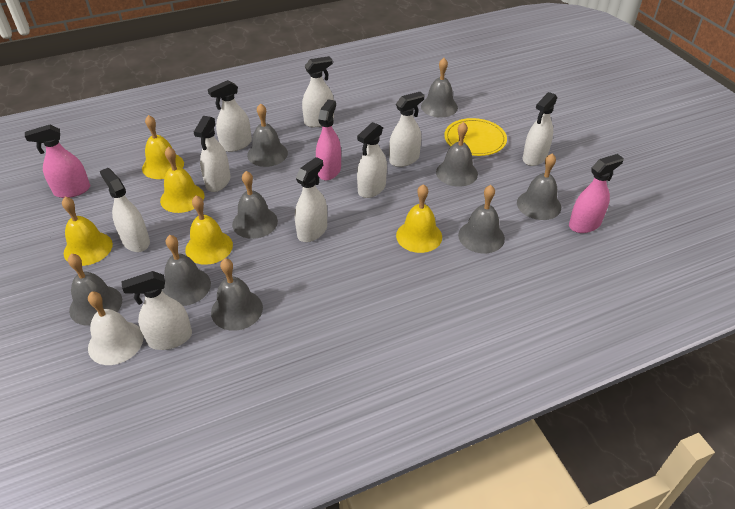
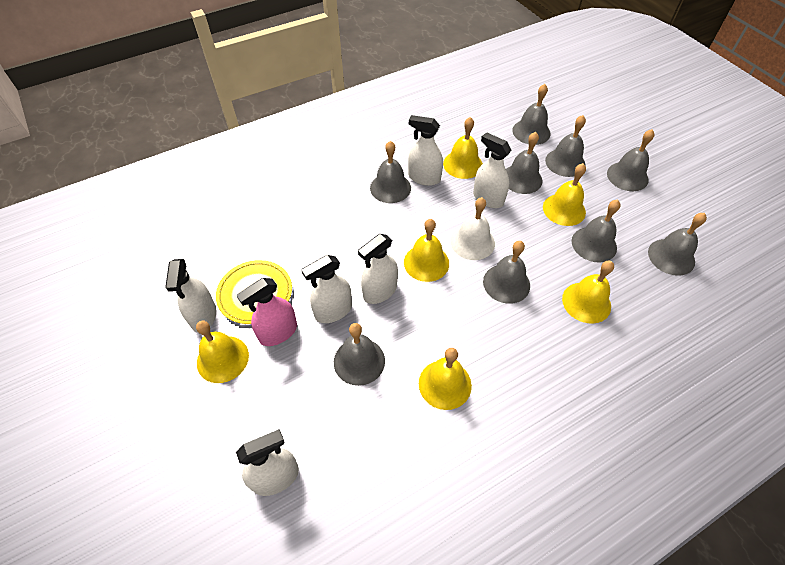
pink spray bottle: [25,125,90,198] [316,99,341,181] [569,154,624,233] = 3 -> [236,278,297,346] = 1
white spray bottle: [100,168,150,252] [121,271,192,350] [194,116,231,192] [208,80,252,152] [295,157,327,242] [302,56,334,127] [357,122,387,198] [389,92,424,167] [523,92,557,166] = 9 -> [165,259,216,333] [236,429,299,496] [301,255,352,323] [358,234,398,304] [408,115,443,186] [473,132,511,208] = 6
yellow bell: [62,197,113,266] [142,115,184,179] [160,147,204,213] [185,195,233,265] [396,184,442,253] = 5 -> [196,321,249,383] [404,219,449,282] [419,348,472,410] [443,117,483,179] [543,163,586,226] [562,261,614,324] = 6

